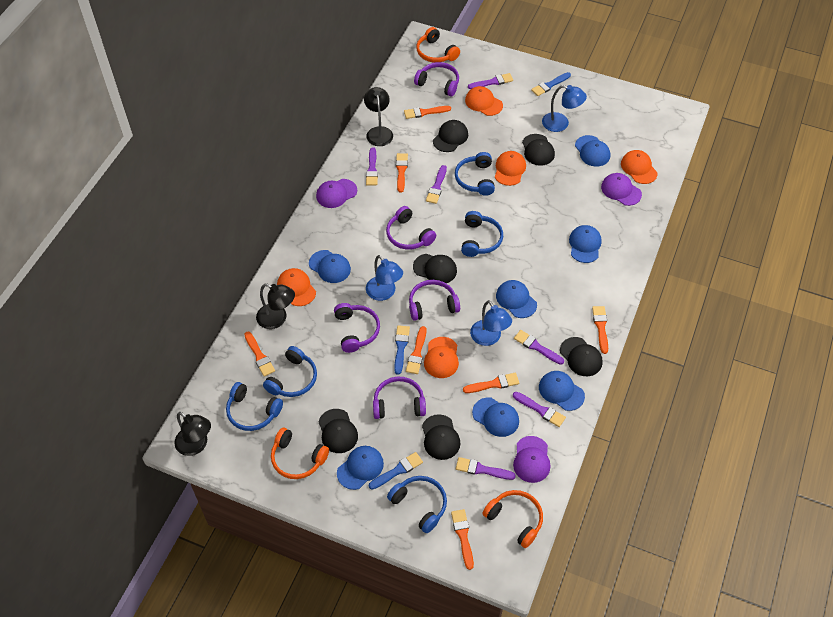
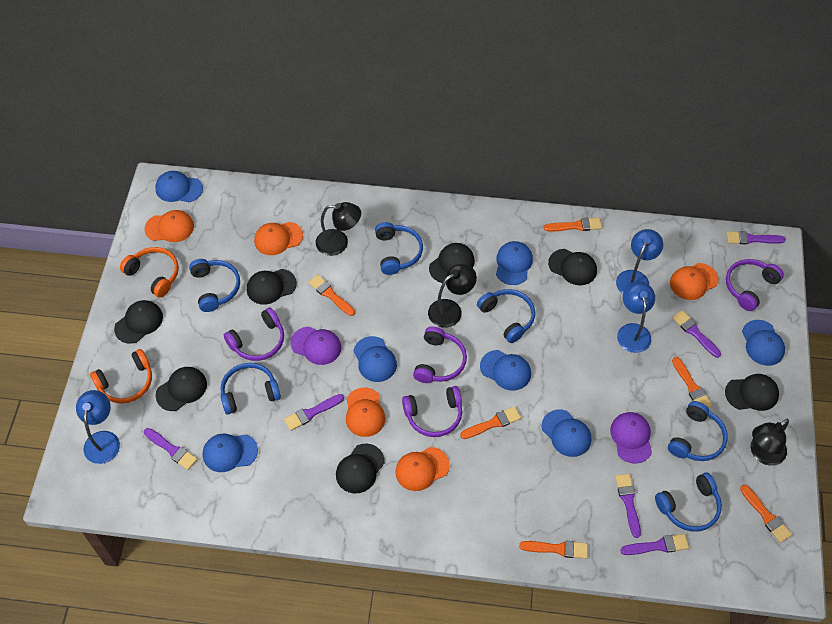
black cap: [318,409,358,453] [413,254,457,283] [422,414,461,460] [433,120,468,152] [522,134,555,166] [560,337,603,376] = 6 -> [114,300,163,344] [155,367,207,411] [247,269,297,305] [336,443,385,493] [429,243,475,283] [548,249,597,285] [725,374,779,411] = 7
blue brush: [369,452,423,490] [394,325,410,375] [531,72,571,96] = 3 -> none = 0
blue headphones: [226,382,283,431] [263,346,317,397] [387,476,447,533] [455,152,495,196] [461,211,503,257] = 5 -> [189,259,240,312] [220,363,281,414] [375,222,423,275] [477,289,535,343] [655,473,722,532] [668,401,728,461] = 6
orange brush: [244,331,275,377] [396,153,408,193] [404,106,451,119] [406,326,427,374] [451,509,474,570] [463,373,519,393] [592,306,608,354] = 7 -> [308,274,355,316] [460,406,521,439] [519,541,588,559] [544,218,602,231] [672,357,712,408] [740,485,792,543] = 6
orange headphones: [271,428,329,479] [416,27,460,63] [482,490,543,548] = 3 -> [90,349,152,404] [120,247,179,298] = 2
purple cap: [316,179,357,208] [513,436,550,483] [601,173,642,206] = 3 -> [291,326,341,365] [610,412,652,464] = 2
purple headphones: [334,303,380,353] [373,376,426,419] [386,206,436,250] [409,280,460,321] [414,62,459,96] = 5 -> [224,308,284,361] [402,386,462,437] [413,327,467,383] [726,259,784,311] = 4

